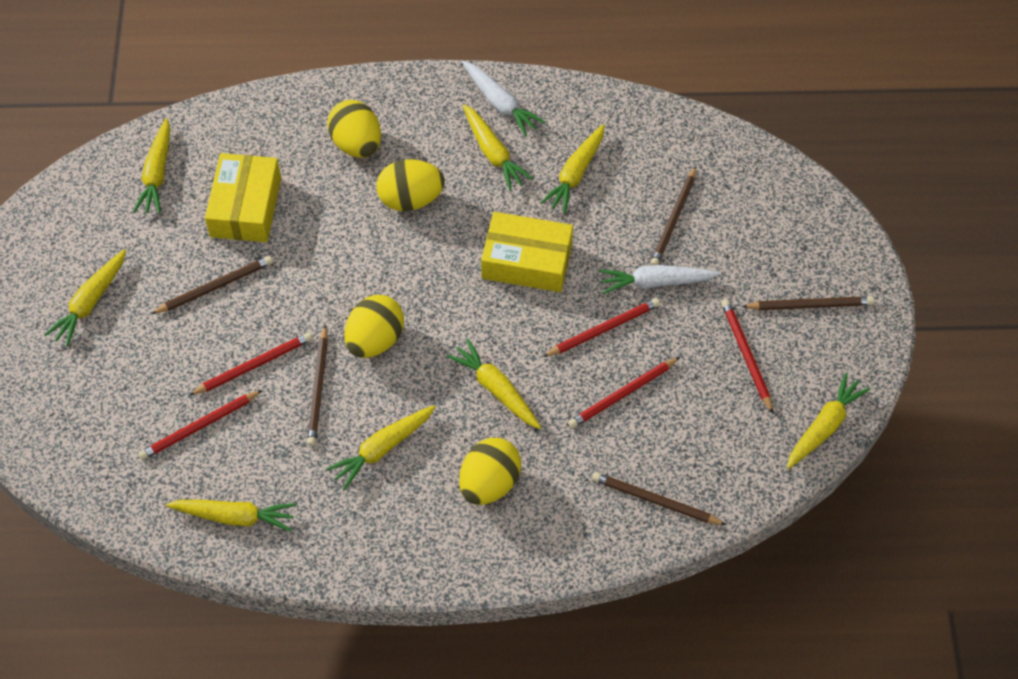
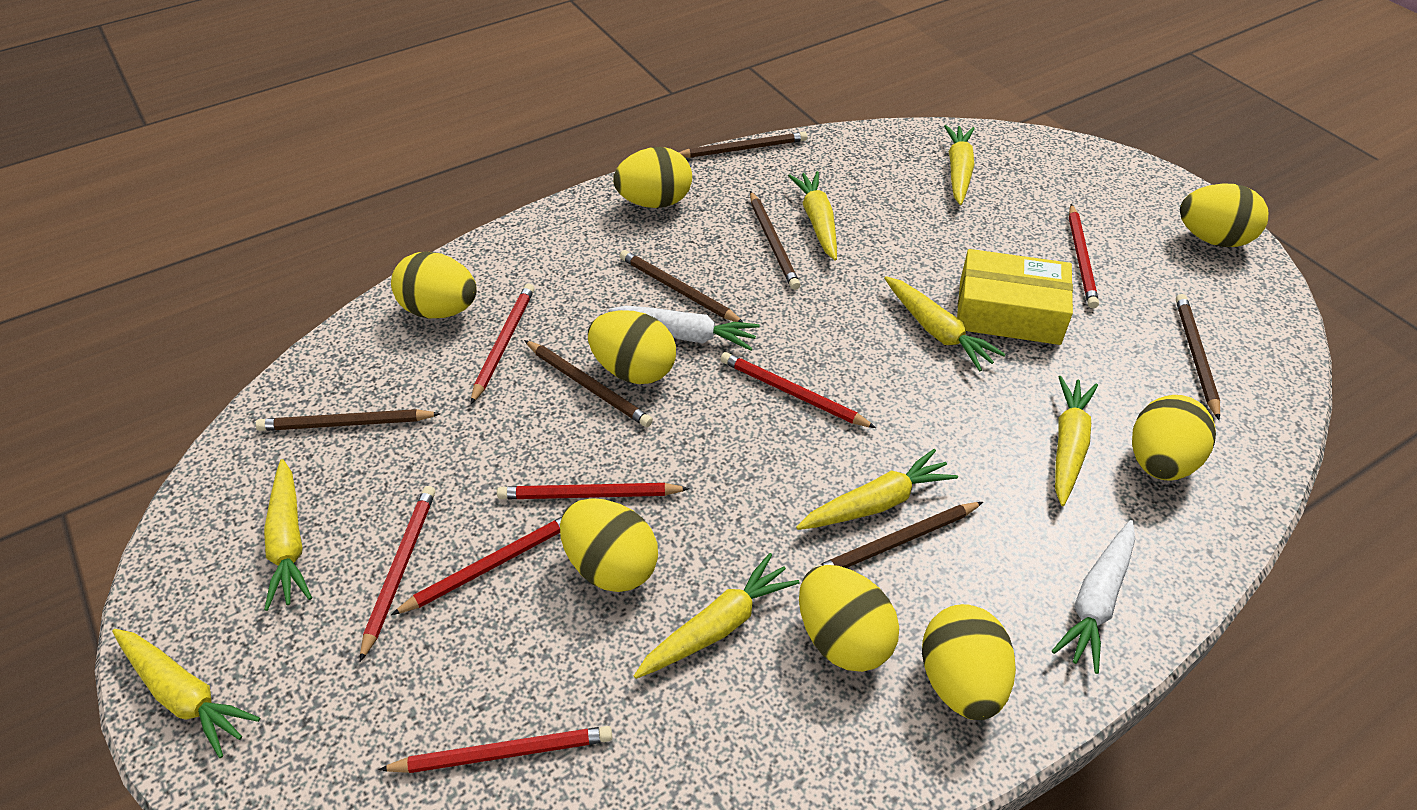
brown pencil: [151,256,273,314] [307,325,328,446] [592,472,726,525] [650,166,696,265] [741,296,874,310] = 5 -> [256,409,441,431] [524,340,653,427] [620,250,744,323] [679,132,807,158] [750,191,800,290] [813,502,983,568] [1176,294,1220,420] = 7
red pencil: [138,390,263,460] [189,332,313,395] [543,298,660,357] [568,357,680,428] [721,299,773,414] = 5 -> [360,486,435,662] [378,726,612,773] [391,517,562,615] [470,283,535,405] [497,483,690,499] [720,352,876,428] [1069,204,1099,309] = 7
yellow box: [205,153,281,242] [481,212,573,292] = 2 -> [957,249,1073,345] = 1
yellow egg: [327,100,381,158] [345,295,404,358] [376,159,445,211] [459,438,521,505] = 4 -> [391,252,477,318] [560,498,658,592] [588,310,676,384] [613,147,692,208] [799,565,899,672] [922,604,1016,720] [1132,395,1216,481] [1180,183,1268,247] = 8

